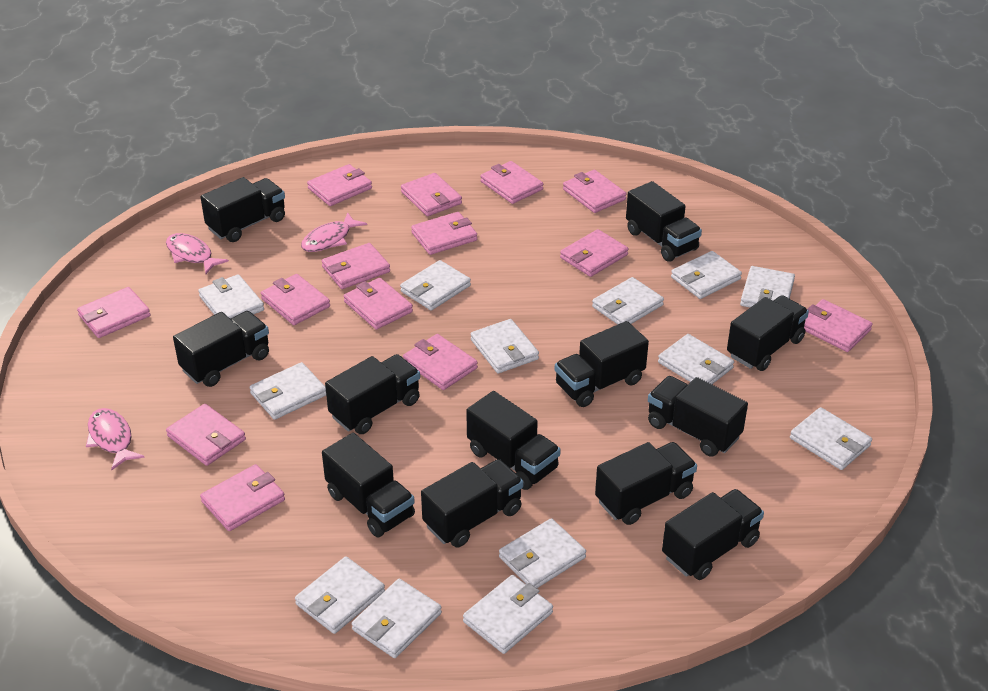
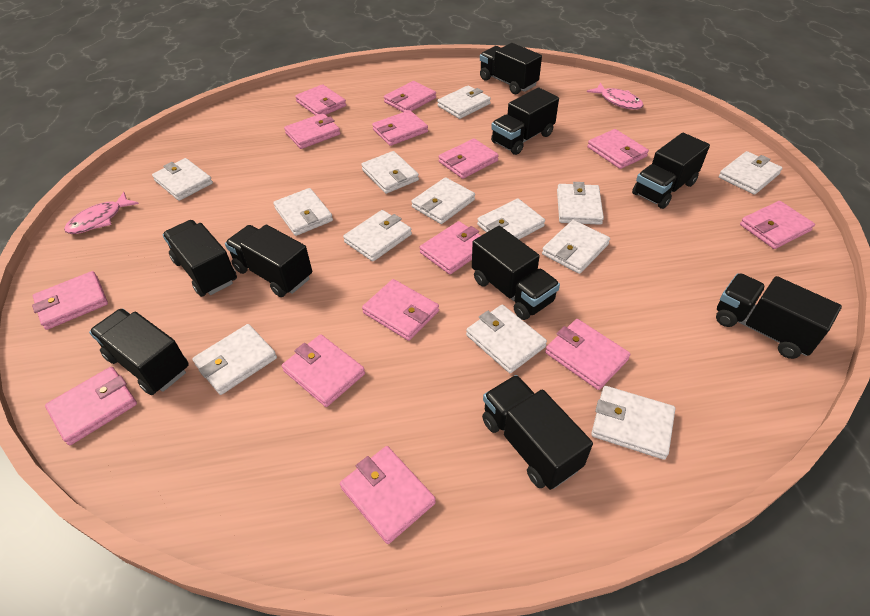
black truck: [173,311,269,387] [200,177,285,242] [322,433,415,538] [325,354,420,434] [421,459,523,548] [466,391,561,490] [555,321,649,407] [595,442,697,525] [626,181,702,262] [648,376,748,457] [662,489,764,580] [727,295,809,371] = 12 -> [89,308,189,395] [162,220,237,297] [225,224,312,297] [472,226,560,320] [480,43,542,94] [482,375,593,490] [491,87,559,155] [632,133,710,209] [716,273,842,359] = 9
pink fish: [86,408,145,470] [166,233,229,274] [301,212,367,252] = 3 -> [64,192,139,234] [587,83,644,110] = 2

